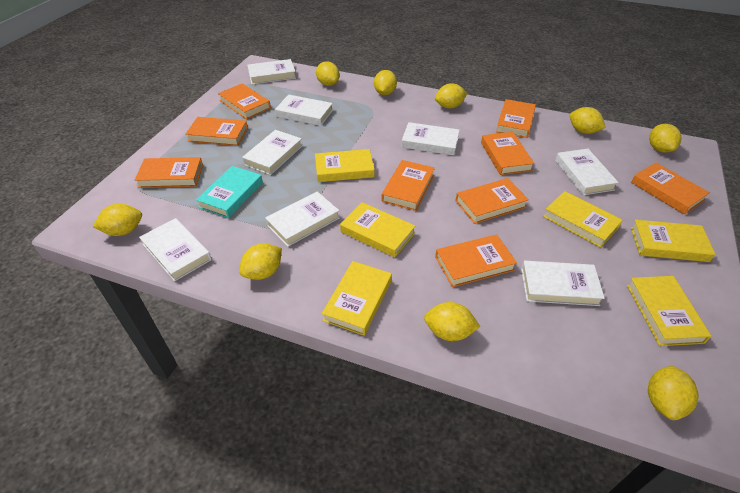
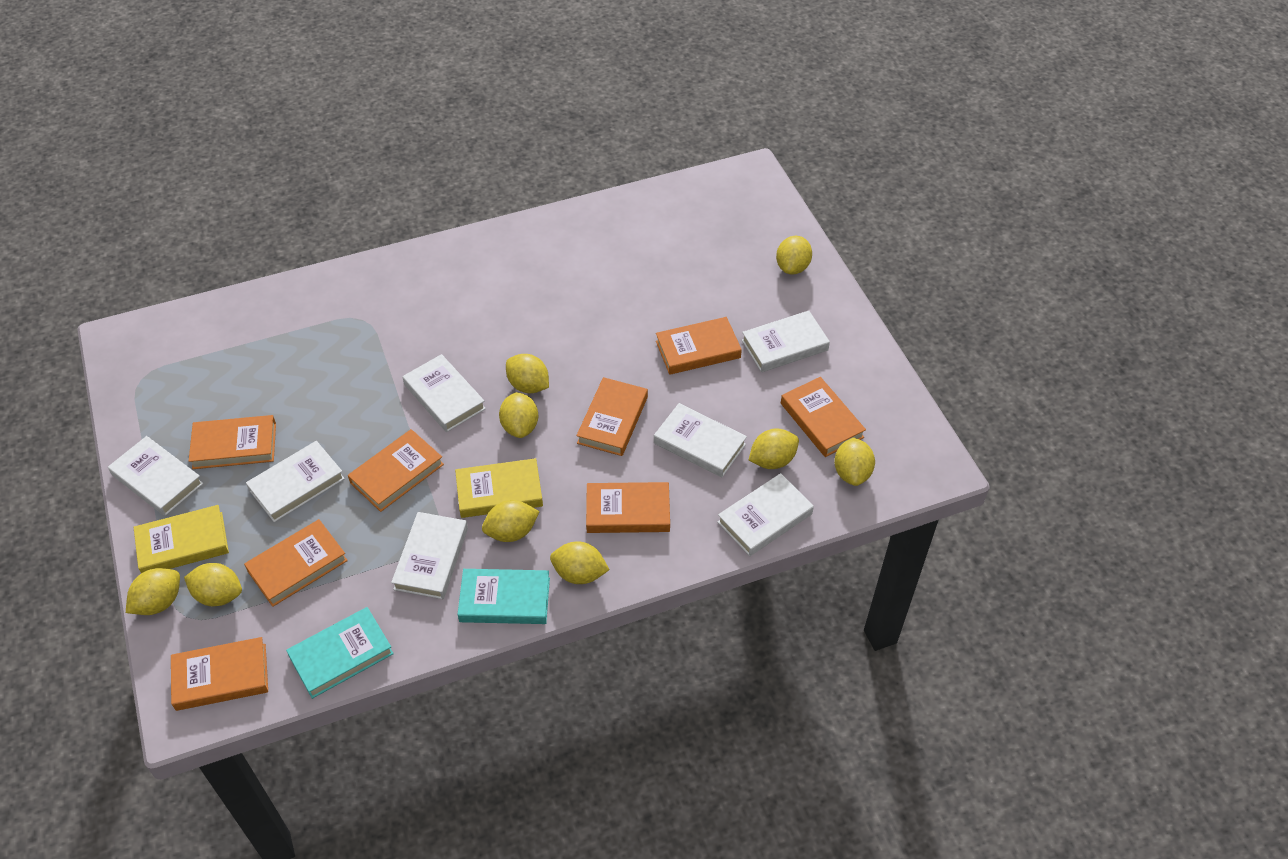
orange book: [135,157,203,188] [186,117,248,146] [218,83,271,119] [382,160,435,211] [435,234,517,287] [456,178,529,224] [481,132,535,175] [496,99,536,138] [631,162,710,214] = 9 -> [171,637,268,711] [189,415,276,469] [244,519,348,607] [348,429,444,512] [576,377,648,456] [586,482,670,533] [656,317,742,375] [781,377,866,457] = 8
turquoise book: [196,166,263,218] = 1 -> [286,607,394,699] [457,569,550,624] = 2
white book: [139,218,212,282] [242,130,302,175] [247,59,296,84] [265,191,340,247] [275,95,333,126] [401,122,460,155] [521,261,605,306] [555,149,619,195] = 8 -> [108,436,203,516] [246,441,345,522] [391,512,468,599] [402,354,486,432] [654,403,747,478] [717,473,814,556] [742,311,830,372] = 7
yellow book: [315,149,375,182] [322,261,392,336] [340,202,415,257] [543,191,622,248] [627,276,712,346] [631,220,715,262] = 6 -> [134,505,229,573] [455,458,543,518] = 2

